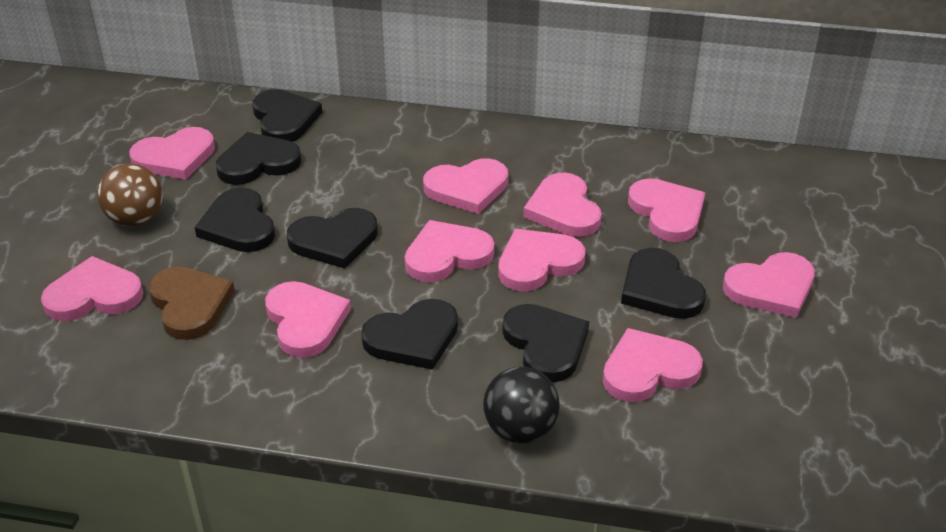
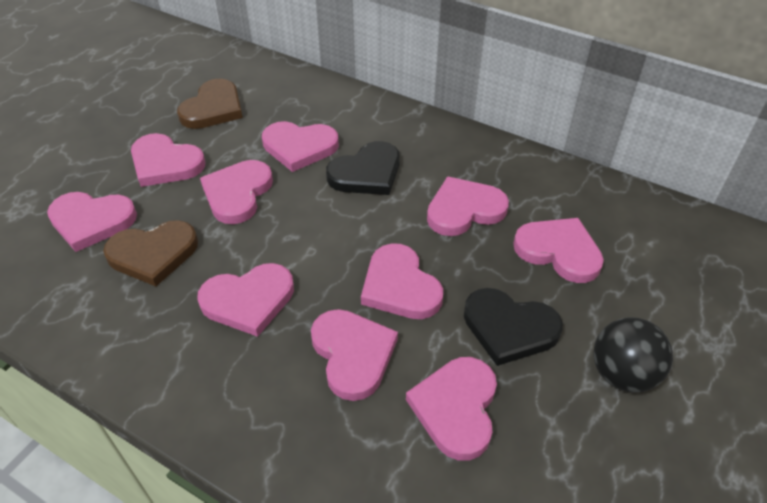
black heart: [195,187,275,252] [216,132,301,185] [253,89,322,142] [287,208,378,269] [361,299,458,370] [502,304,589,383] [621,248,706,319] = 7 -> [326,141,400,195] [464,288,563,366] = 2
brown ball: [97,163,163,226] = 1 -> none = 0
brown heart: [149,267,235,340] = 1 -> [103,220,198,286] [177,78,243,129] = 2

